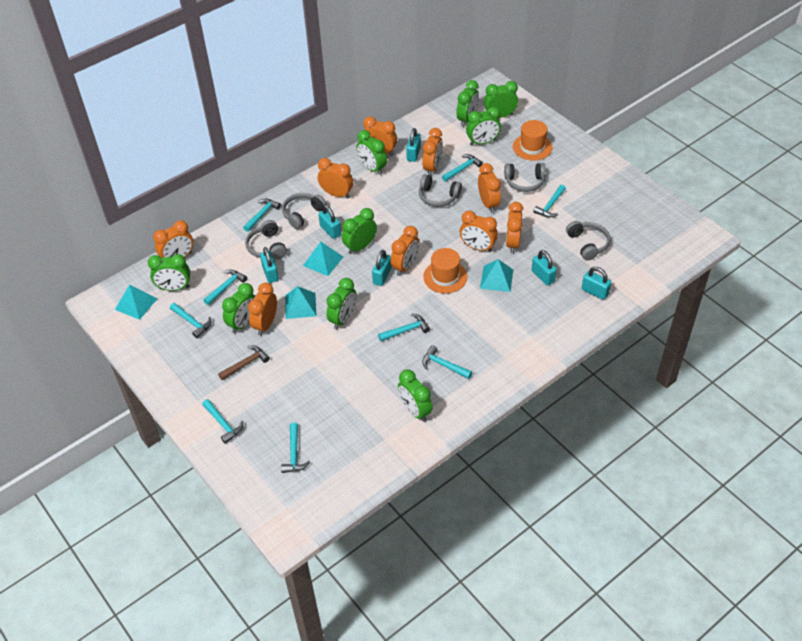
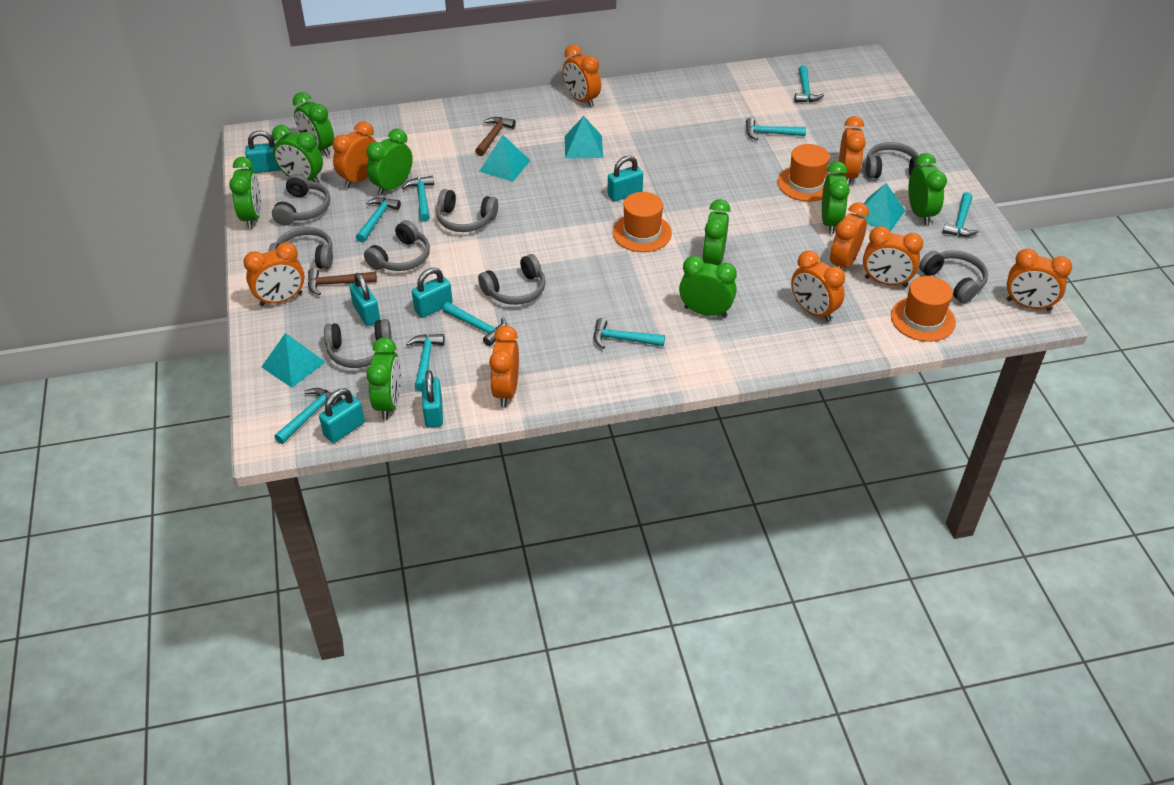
brown hammer: [218,345,270,380] = 1 -> [308,268,377,295] [475,117,516,156] = 2
grey headphones: [245,220,287,259] [282,193,327,229] [419,174,462,207] [504,163,546,192] [566,221,610,261] = 5 -> [268,227,333,269] [272,174,330,225] [324,319,392,368] [364,220,430,271] [436,189,498,232] [478,254,546,305] [866,142,926,178] [919,250,988,303] = 8
orange hat: [423,248,467,294] [513,120,552,161] = 2 -> [613,192,672,252] [777,144,830,202] [891,276,956,342] = 3

